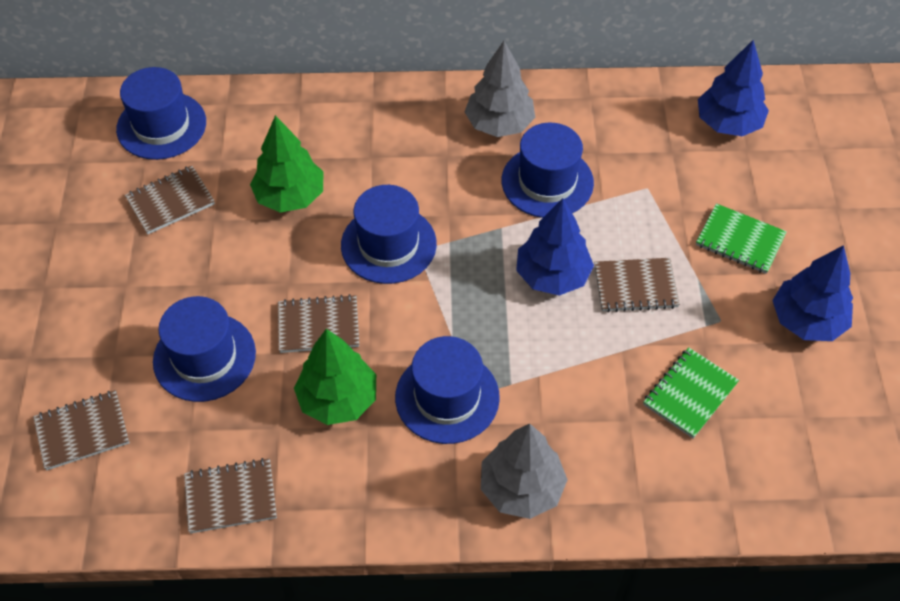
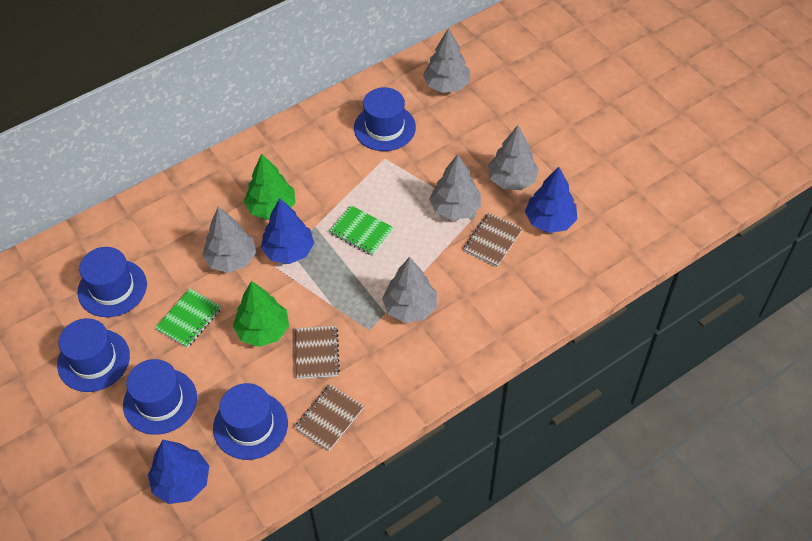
brown notebook: [33,390,130,470] [125,166,215,234] [184,458,277,534] [278,294,359,353] [594,258,680,312] = 5 -> [294,385,364,451] [295,326,340,379] [463,213,523,267] = 3
grey tree: [464,41,535,137] [481,424,568,519] = 2 -> [202,207,256,273] [382,257,437,323] [423,28,470,93] [429,154,481,220] [488,125,539,190] = 5

